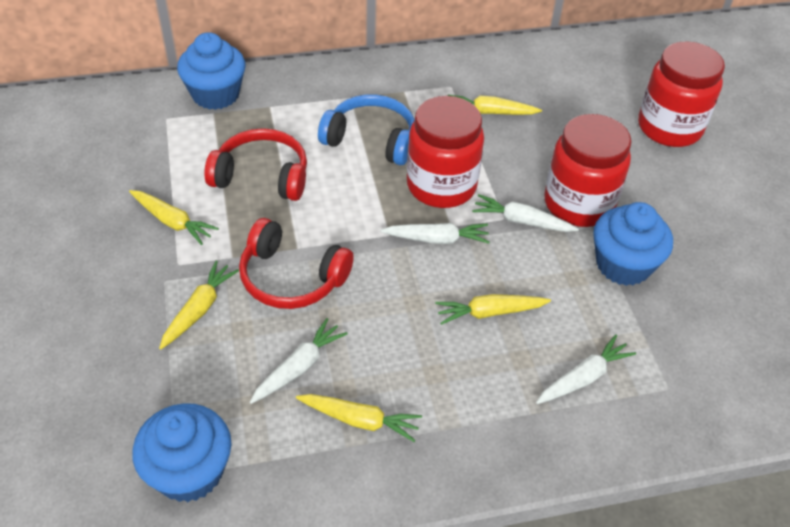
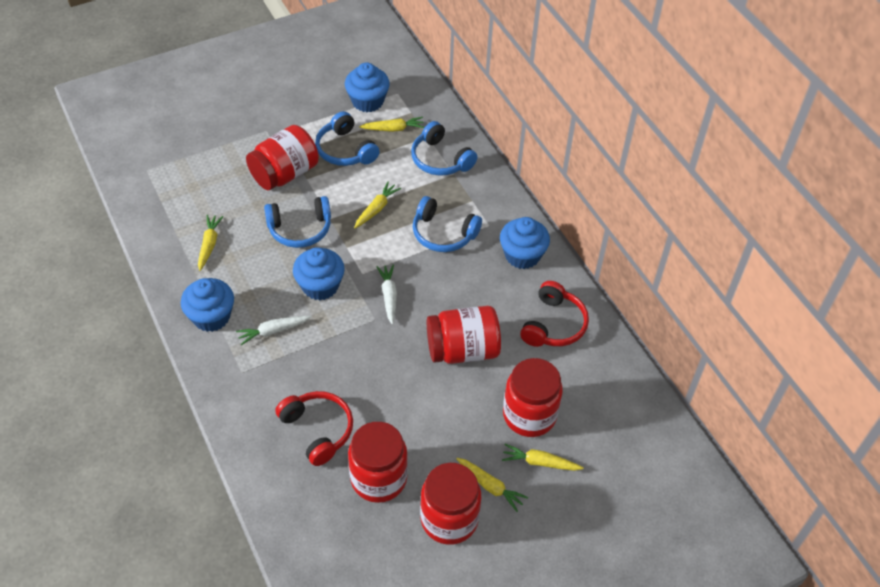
blue cupcake: [132,403,232,502] [177,32,246,110] [593,202,673,286] = 3 -> [181,278,234,332] [293,247,345,300] [345,62,390,112] [500,217,550,269] = 4
blue headphones: [318,95,415,165] = 1 -> [264,196,331,248] [315,111,380,166] [411,121,478,176] [413,196,482,252] = 4
red jar: [407,96,484,208] [544,114,632,227] [638,41,725,147] = 3 -> [246,125,319,190] [348,422,408,503] [420,463,481,545] [427,306,501,364] [503,358,563,437] = 5
white carrot: [250,318,348,404] [380,223,490,244] [472,194,579,232] [536,334,636,404] = 4 -> [236,316,311,345] [377,265,397,325] = 2

